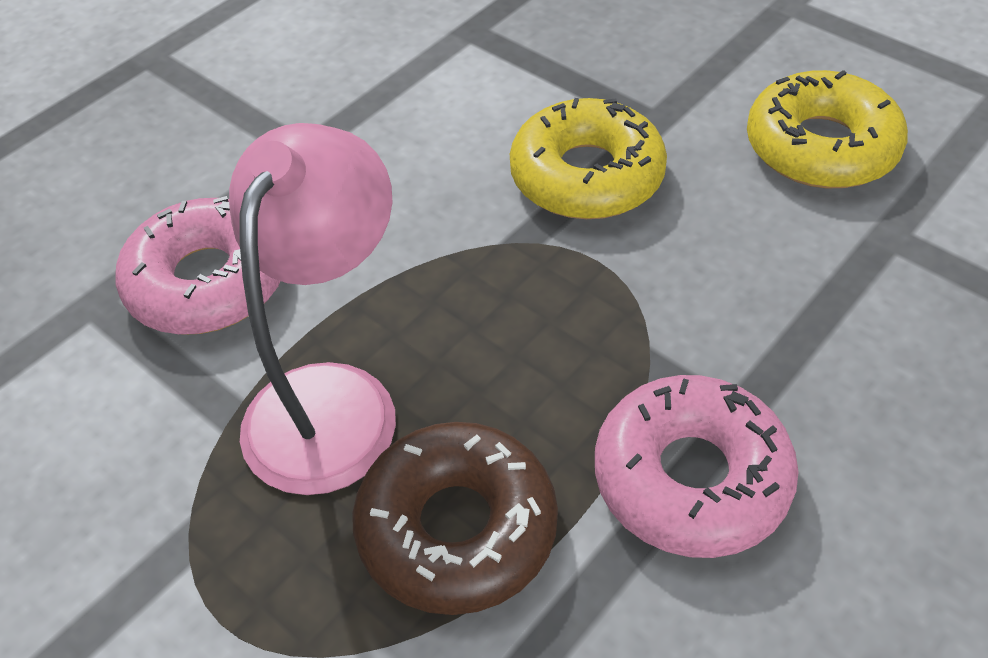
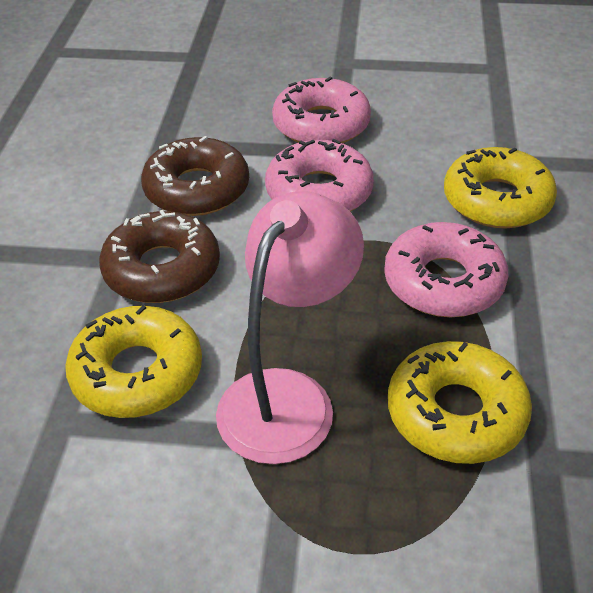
brown donut: [352,422,558,615] = 1 -> [99,210,220,303] [141,136,249,216] = 2
pink donut: [116,196,281,335] [595,375,799,558] = 2 -> [265,139,374,212] [272,76,371,143] [384,222,508,317] = 3
yellow donut: [510,98,667,219] [747,70,908,188] = 2 -> [65,305,202,418] [388,341,532,464] [444,147,557,228] = 3

